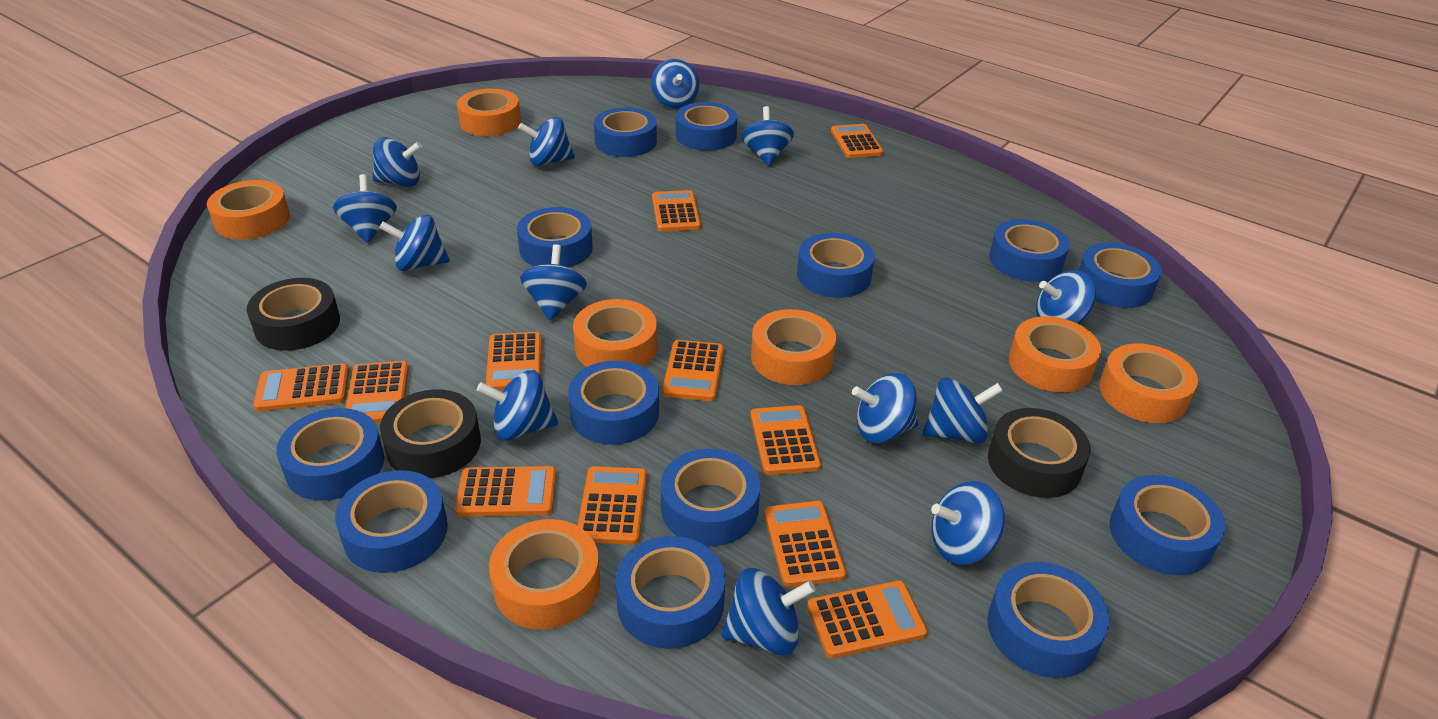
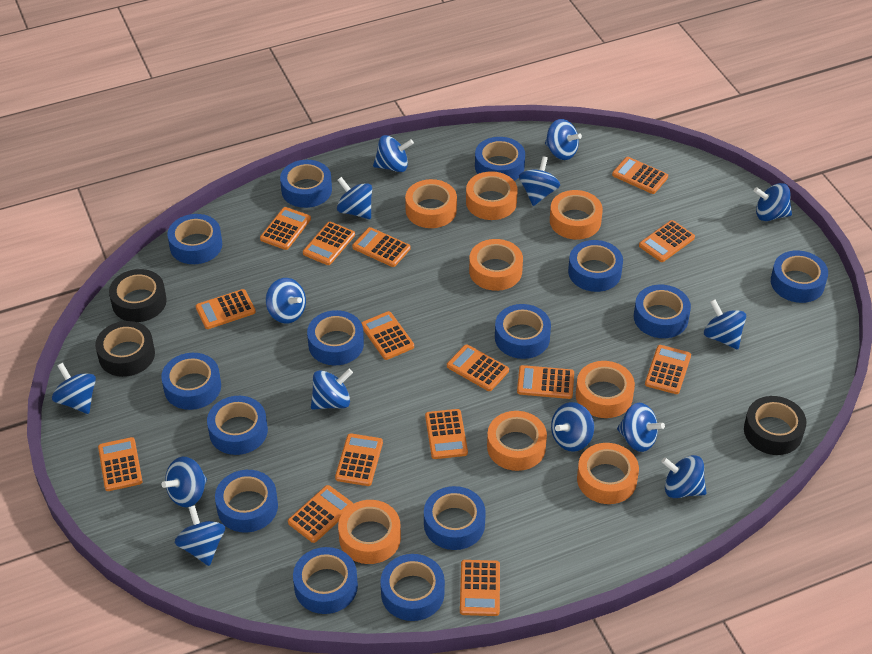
blue spinning top: [333,174,397,243] [372,137,422,187] [379,215,450,271] [477,370,558,441] [518,117,575,166] [520,244,587,321] [651,59,699,108] [721,568,816,656] [741,106,794,166] [852,373,918,443] [923,377,1003,444] [931,481,1005,565] [1036,270,1096,324] = 13 -> [52,363,96,414] [161,457,207,507] [175,505,225,566] [266,278,306,324] [311,369,353,410] [337,177,372,219] [373,135,414,172] [519,156,560,206] [545,119,582,160] [551,402,594,452] [617,403,665,452] [661,455,706,498] [704,300,746,350] [754,183,792,221] = 14
blue tape: [276,408,384,501] [335,470,448,573] [517,207,593,268] [568,360,659,445] [594,108,657,157] [615,536,725,649] [661,449,760,546] [676,102,737,151] [797,233,875,298] [987,562,1109,678] [989,219,1069,282] [1078,243,1162,308] [1110,475,1226,575] = 13 -> [161,353,221,410] [167,214,222,264] [207,396,268,455] [215,470,278,533] [280,160,332,208] [293,547,358,614] [307,310,364,365] [380,554,445,621] [424,486,486,550] [475,137,525,181] [495,304,551,359] [568,240,623,292] [634,285,691,338] [771,250,828,303] = 14
orange calculator: [253,363,349,412] [345,361,409,423] [455,466,556,517] [486,332,542,391] [578,466,647,545] [652,190,701,232] [662,340,724,401] [751,405,821,475] [764,501,846,587] [807,581,927,659] [831,124,883,158] = 11 -> [98,437,142,491] [196,289,256,329] [260,207,311,250] [288,485,353,543] [303,222,355,265] [335,433,383,486] [352,227,411,267] [361,311,414,360] [425,409,468,459] [447,344,509,391] [460,560,500,616] [517,365,574,399] [612,157,668,194] [639,220,695,262] [645,345,691,394] = 15
orange tape: [207,180,290,240] [457,89,521,136] [489,519,600,629] [573,299,657,367] [751,309,836,385] [1009,316,1101,392] [1099,343,1198,423] = 7 -> [338,500,401,564] [405,179,457,228] [466,171,518,220] [469,239,523,291] [487,411,547,471] [550,190,603,240] [576,361,635,418] [577,443,639,504] = 8

